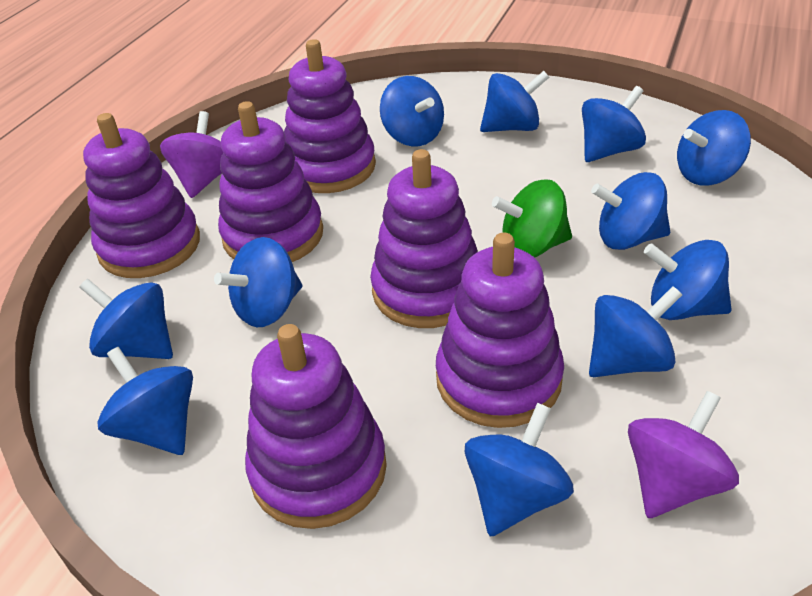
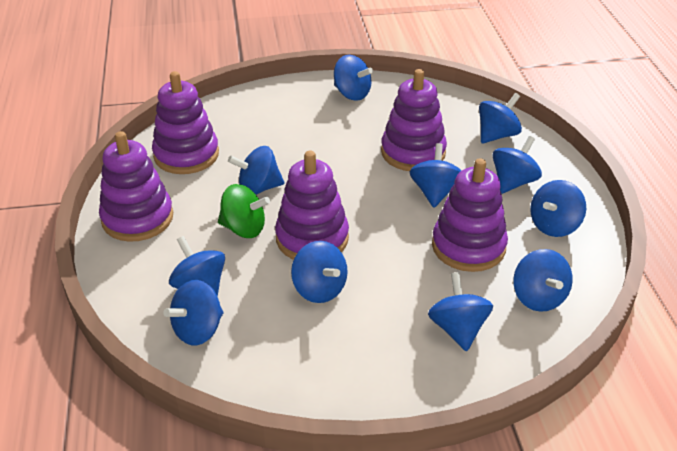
purple spinning top: [160,111,223,198] [628,391,739,518] = 2 -> none = 0
purple stacking toy: [83,113,200,278] [218,101,323,262] [245,324,387,529] [284,39,376,193] [370,149,478,328] [436,233,564,428] = 6 -> [99,131,173,242] [152,71,219,174] [275,151,349,260] [381,69,447,171] [432,158,508,272] = 5

